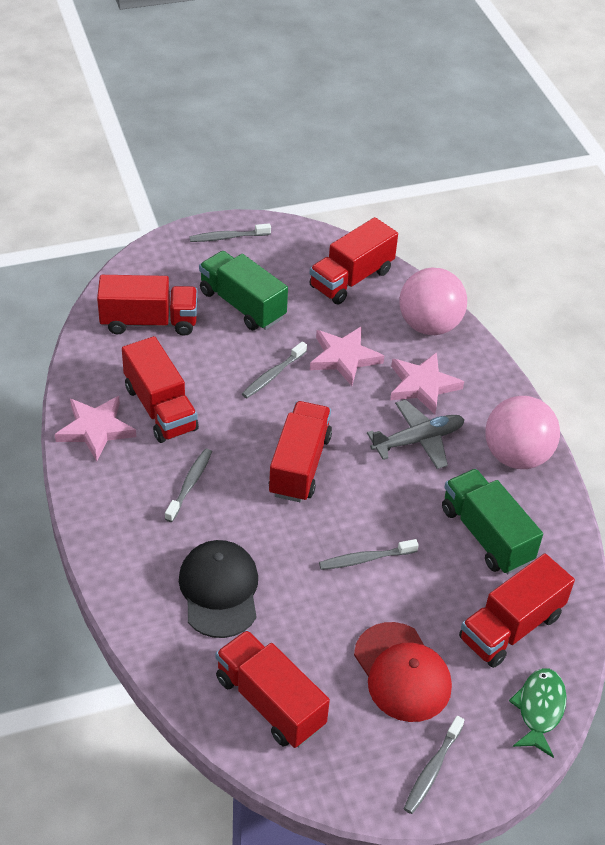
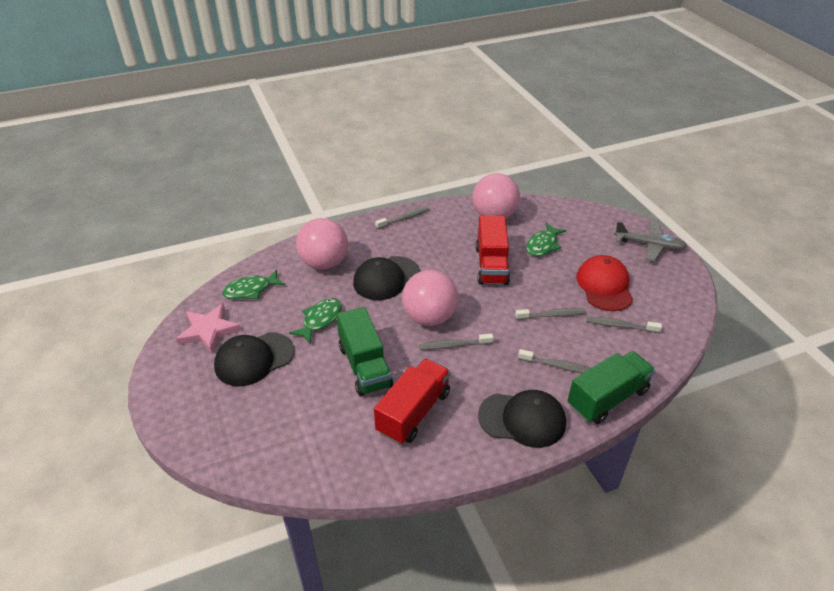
black cap: [179,540,258,638] = 1 -> [214,332,294,386] [353,256,420,300] [478,390,566,448] = 3
green fish: [509,668,567,758] = 1 -> [223,269,285,299] [289,298,342,344] [526,223,567,256] = 3
pink ball: [399,268,467,335] [486,396,560,469] = 2 -> [296,218,348,270] [402,270,458,326] [472,173,520,219] = 3
pink star: [55,396,136,461] [310,326,384,386] [390,352,464,414] = 3 -> [176,303,241,353] = 1
red truck: [97,275,198,336] [122,336,199,443] [216,630,330,748] [269,401,332,502] [310,217,398,304] [459,553,575,668] = 6 -> [374,359,451,445] [475,216,510,285] = 2

